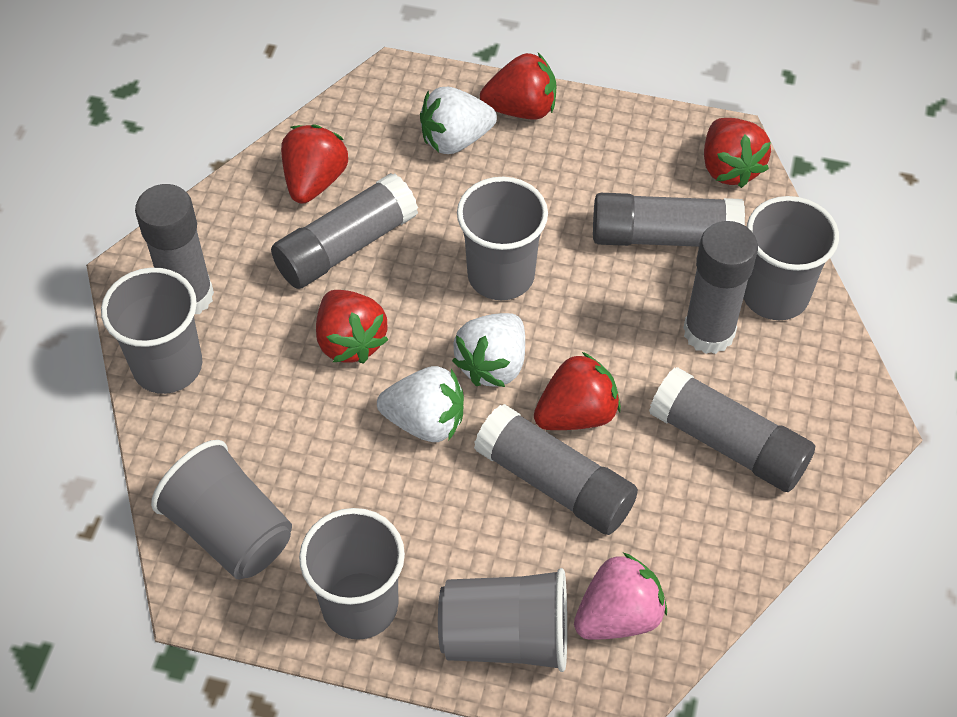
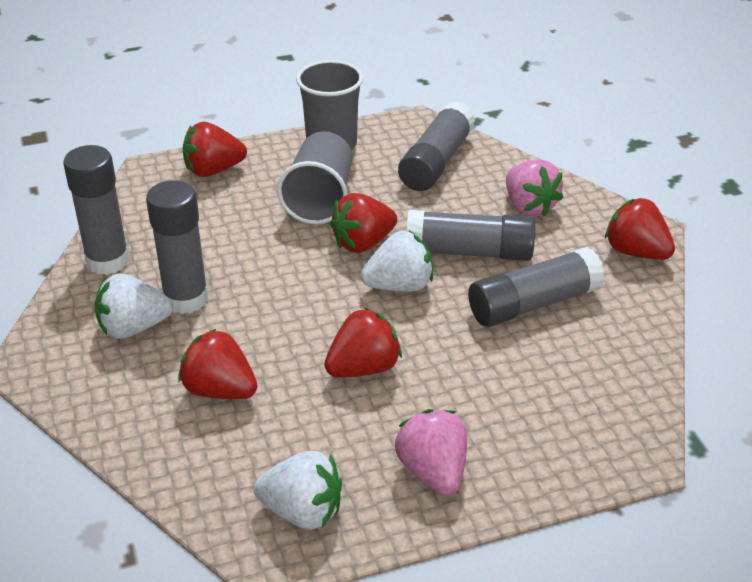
grey cup: [101,267,202,394] [151,440,292,579] [299,508,405,640] [438,568,567,672] [457,177,548,300] [743,196,839,320] = 6 -> [277,131,352,224] [296,60,363,150] = 2
grey glue stick: [135,184,214,314] [271,173,418,289] [474,404,638,535] [593,193,745,247] [649,367,815,492] [683,221,758,354] = 6 -> [63,145,130,275] [146,180,208,314] [398,101,475,191] [407,210,535,261] [468,247,605,327] = 5
pink strawberry: [574,553,667,640] = 1 -> [395,409,467,496] [506,159,564,217] = 2

